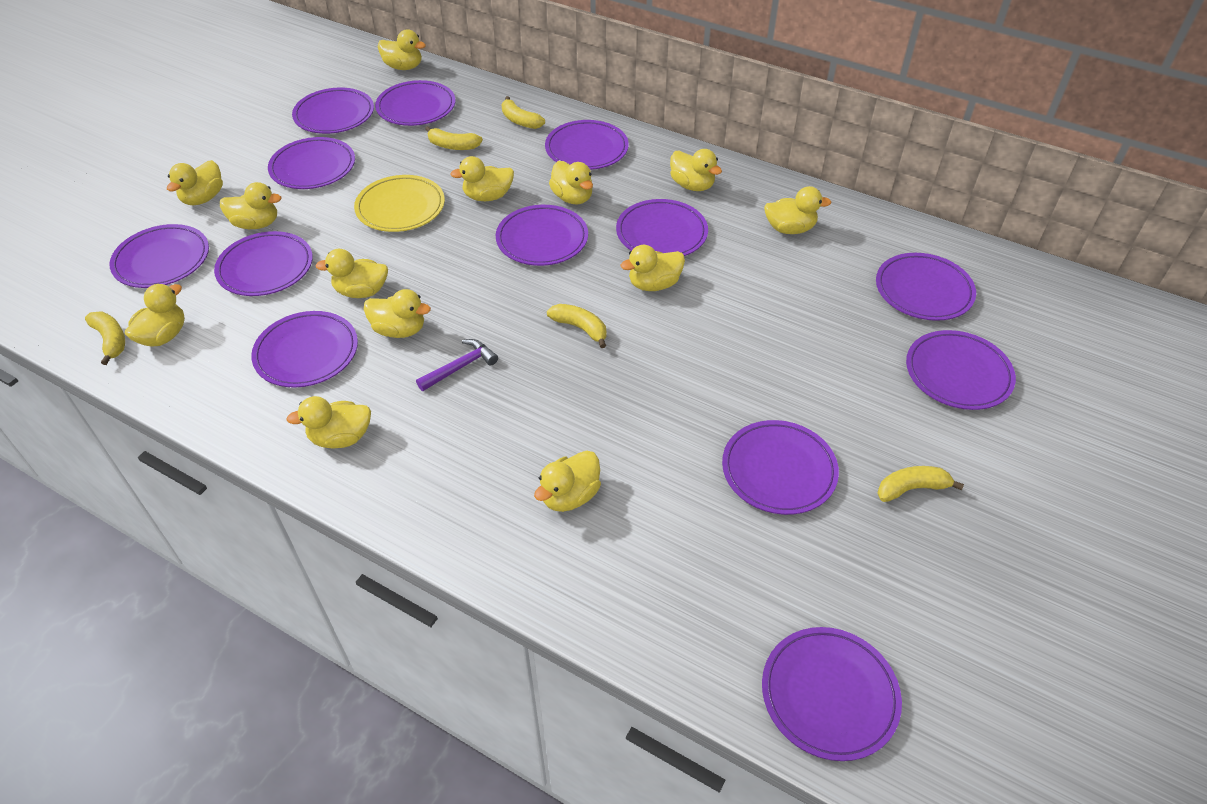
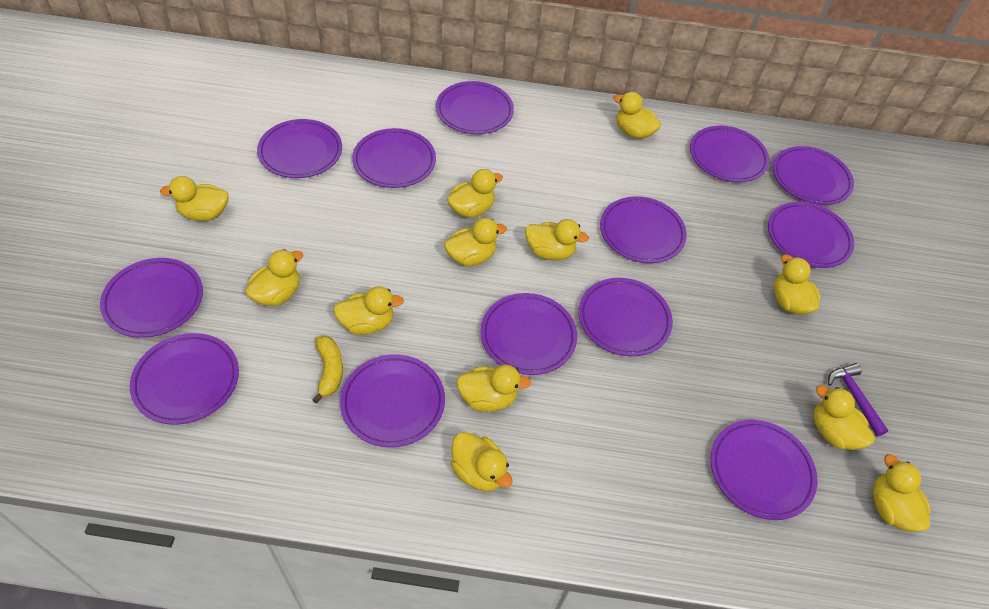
yellow banana: [85,311,125,365] [425,126,483,150] [502,96,545,129] [547,304,607,348] [878,466,964,502] = 5 -> [313,336,343,404] = 1
yellow duck: [125,284,185,347] [167,160,223,205] [220,182,281,229] [286,396,371,449] [315,249,388,298] [364,289,431,338] [377,29,426,70] [450,156,514,201] [534,451,601,512] [549,161,593,204] [620,245,685,291] [670,149,722,191] [764,186,831,234] = 13 -> [160,176,229,221] [245,249,303,306] [333,286,404,335] [444,218,507,266] [447,169,503,218] [451,432,513,491] [456,365,531,412] [525,219,589,260] [613,92,662,139] [773,255,821,315] [813,385,875,450] [873,454,931,532] = 12
yellow plate: [354,175,445,232] = 1 -> none = 0

